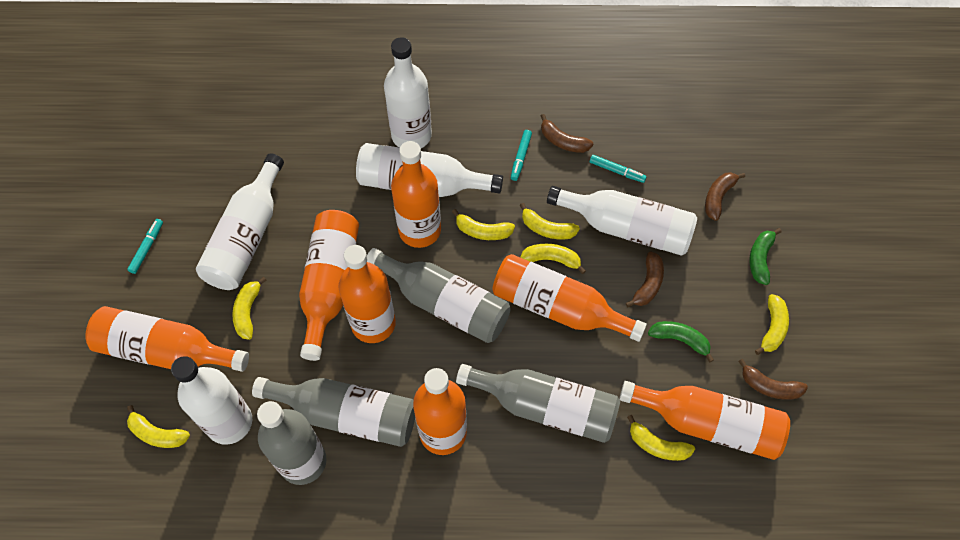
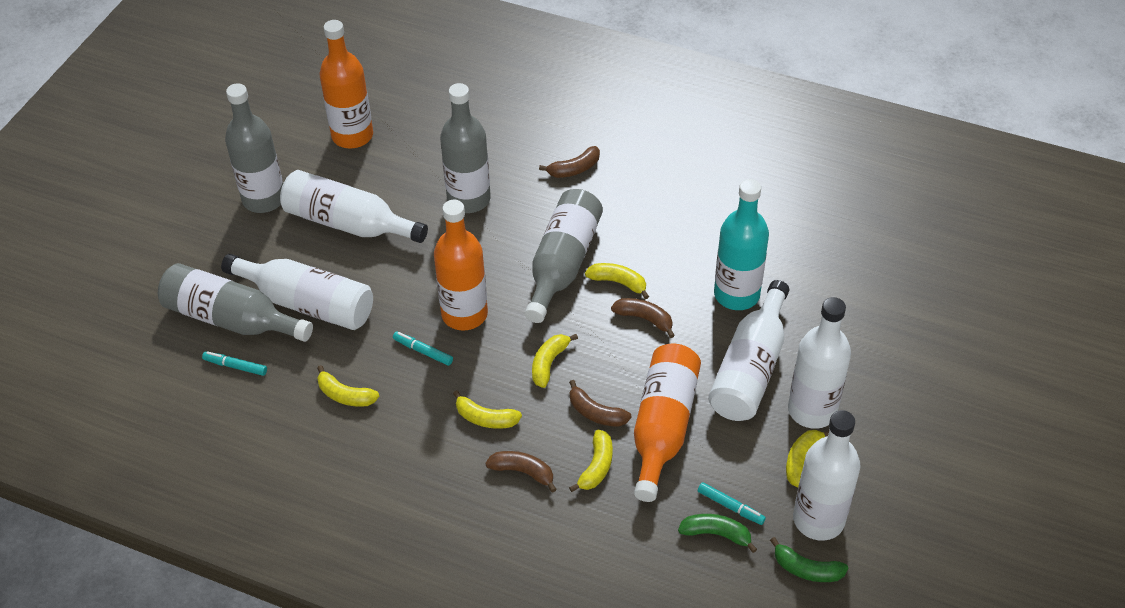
orange bottle: [85,306,249,372] [299,210,359,361] [338,245,396,343] [391,141,441,248] [413,368,467,455] [492,254,647,342] [619,381,790,460] = 7 -> [320,20,373,149] [434,200,488,331] [634,344,701,502] = 3
turquoise bottle: none = 0 -> [714,179,769,310] = 1
yellow banana: [127,405,190,448] [232,277,266,340] [452,209,515,240] [519,203,580,240] [520,244,586,274] [627,415,695,461] [755,294,789,355] = 7 -> [317,365,379,407] [453,390,522,429] [532,334,578,388] [569,430,613,492] [585,263,649,299] [786,430,829,487] = 6

